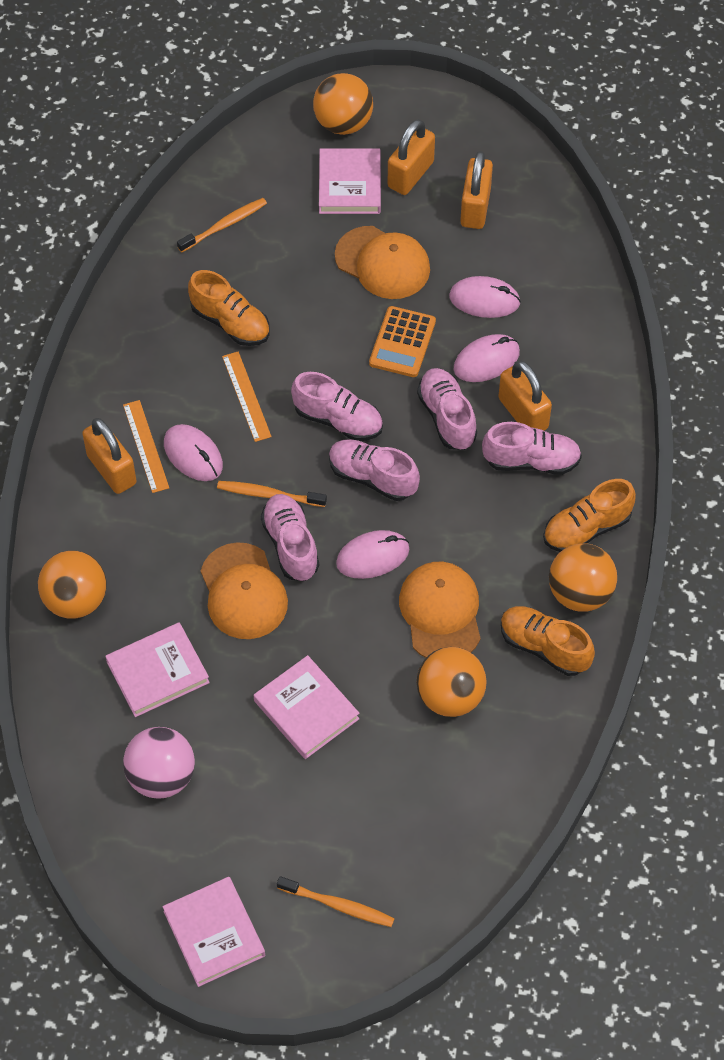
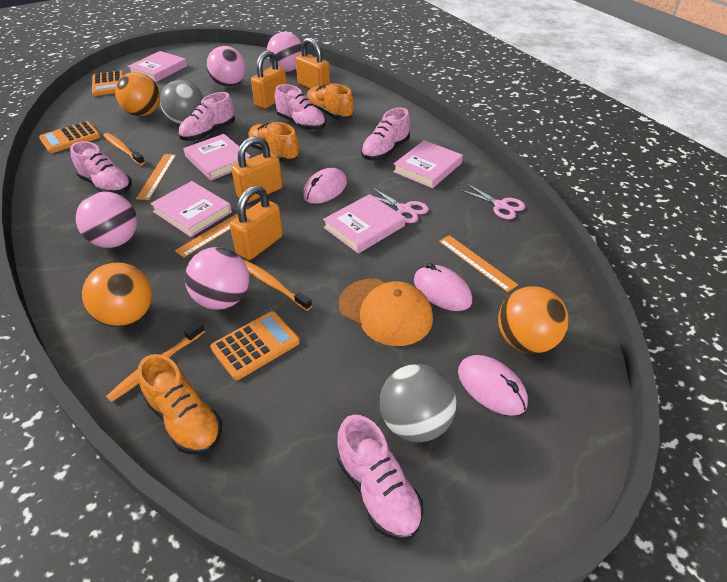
grey ball: none = 0 -> [160,80,203,124] [380,364,456,442] = 2
orange ball: [38,551,107,619] [313,73,373,135] [417,647,487,717] [549,543,617,612] = 4 -> [82,262,152,327] [115,72,160,116] [498,286,568,354] = 3
orange calculator: [369,306,436,377] = 1 -> [39,121,101,153] [92,70,124,96] [210,311,300,380] = 3
orange cap: [201,542,288,639] [335,226,430,299] [399,562,481,658] = 3 -> [339,279,433,346] = 1
orange ruler: [123,400,169,493] [222,352,272,442] = 2 -> [136,154,176,200] [175,209,248,258] [439,235,518,292] = 3
pink ball: [123,727,195,798] = 1 -> [76,191,137,248] [185,247,249,310] [206,46,246,87] [267,32,302,72] = 4
pink book: [105,622,210,717] [162,877,265,987] [254,655,360,759] [319,148,381,214] = 4 -> [128,51,187,82] [150,181,232,237] [183,134,251,180] [323,194,405,254] [393,140,463,188] = 5
pink mouse: [164,424,223,481] [336,530,409,579] [449,276,521,318] [454,334,520,382] = 4 -> [303,168,347,204] [414,263,472,311] [458,355,528,416] = 3
pink scissors: none = 0 -> [364,188,429,223] [459,183,525,219] = 2

